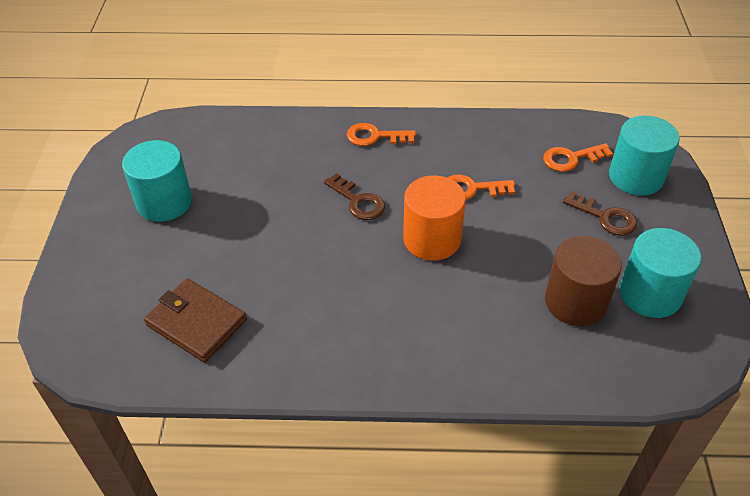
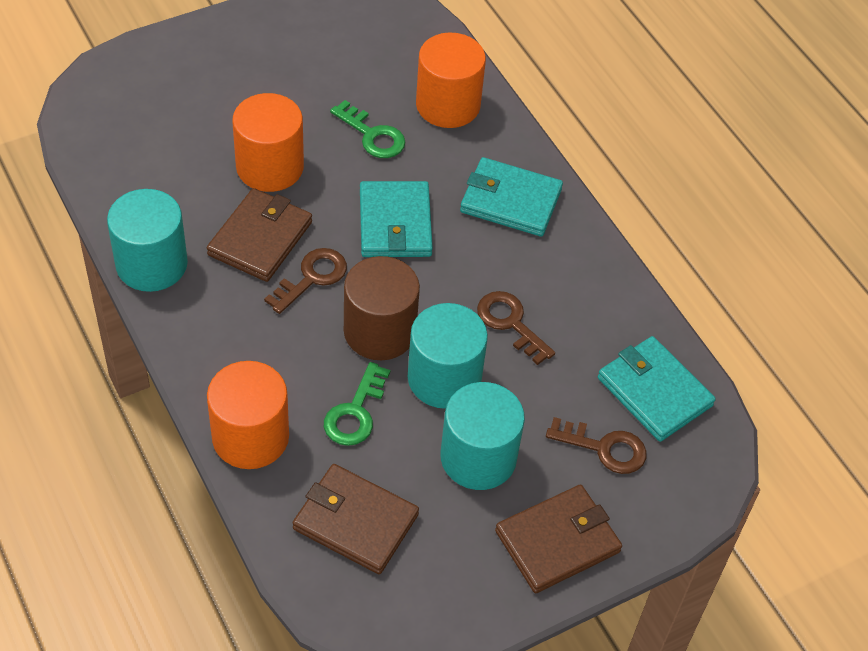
brown key: [324,173,385,220] [563,191,637,236] = 2 -> [264,248,347,314] [477,291,555,365] [546,417,647,474] = 3
brown wallet: [144,278,247,363] = 1 -> [207,188,312,282] [293,464,419,574] [495,485,622,593] = 3
green key: none = 0 -> [324,362,390,446] [330,100,405,158] = 2
orange cylinder: [403,175,466,261] = 1 -> [207,361,289,469] [232,93,304,192] [416,32,486,128] = 3
orange key: [347,123,416,146] [447,174,515,200] [543,143,613,172] = 3 -> none = 0
turquoise wallet: none = 0 -> [360,181,433,257] [460,157,563,237] [598,336,716,442] = 3

